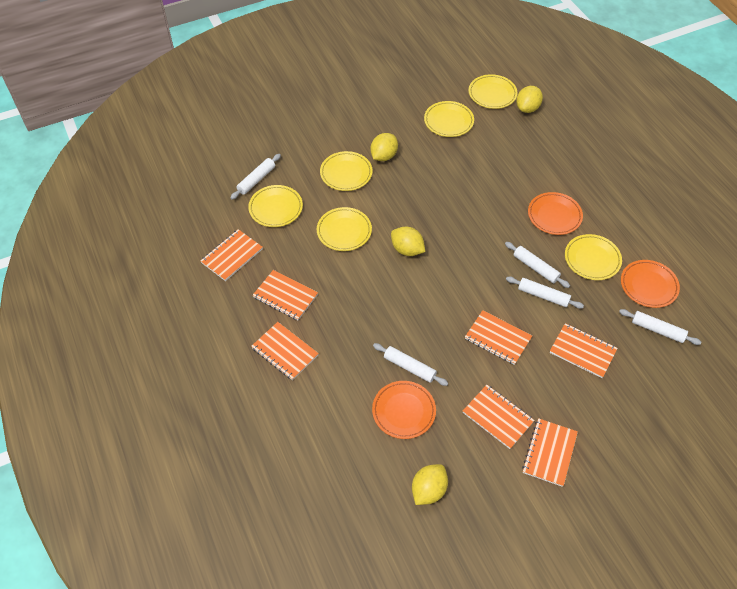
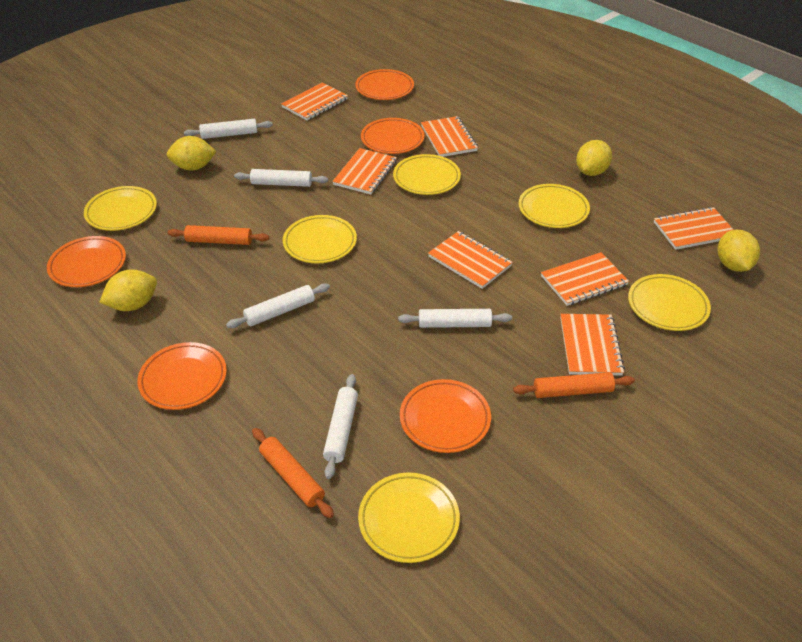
orange plate: [372,381,436,439] [528,192,583,235] [621,260,680,308] = 3 -> [47,236,126,287] [137,342,227,410] [355,69,414,100] [361,118,425,154] [400,379,491,453] = 5
orange rolling pin: none = 0 -> [168,225,269,245] [252,428,334,518] [513,372,635,398] = 3

